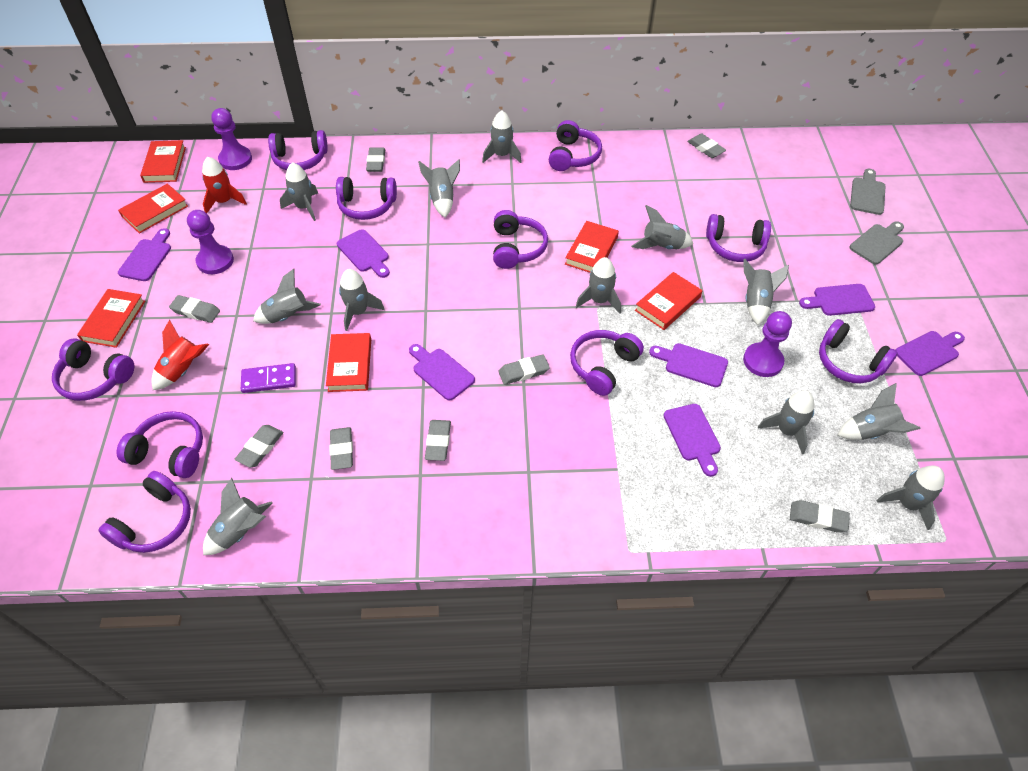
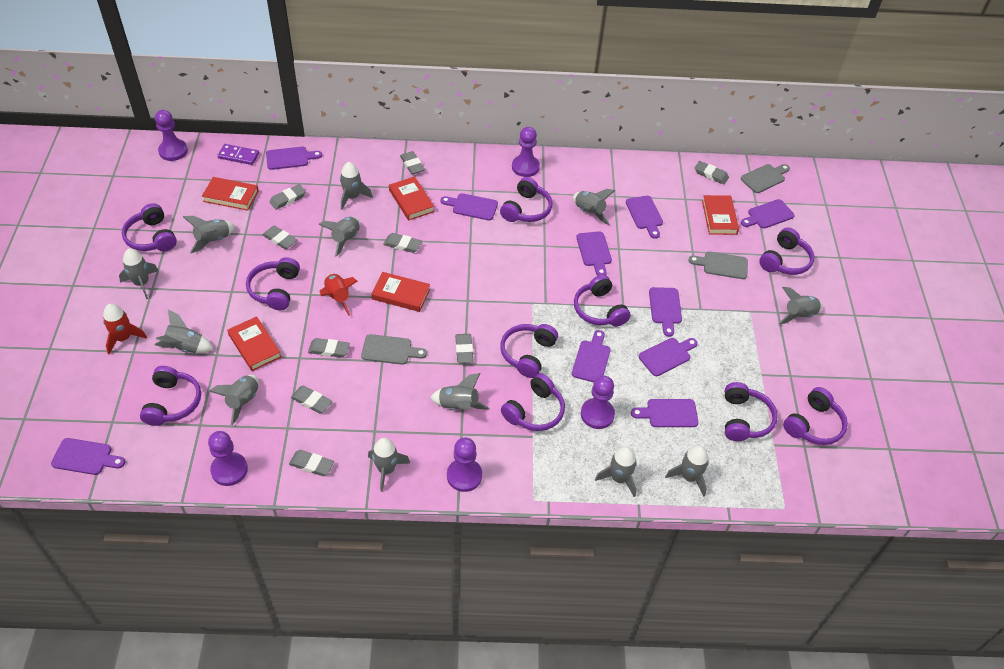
grey cutting board: [850,169,886,215] [850,221,904,265] = 2 -> [361,334,427,365] [688,251,748,279] [741,164,790,193] = 3
grey eraser: [169,295,220,323] [234,425,284,468] [329,427,353,470] [366,147,385,172] [425,420,451,461] [498,354,550,385] [687,133,726,158] [790,500,850,533] = 8 -> [262,226,297,249] [270,184,306,210] [289,450,334,476] [291,386,332,413] [308,338,350,358] [383,233,422,253] [400,151,425,174] [455,334,474,363] [695,161,729,185] = 9
purple cutting board: [118,228,171,281] [337,229,390,278] [409,344,475,401] [649,343,728,387] [664,404,721,477] [799,284,875,316] [896,331,965,376] = 7 -> [51,438,125,475] [266,147,322,170] [440,193,498,221] [572,330,611,382] [576,231,612,276] [626,196,663,239] [631,399,698,427] [639,338,698,376] [649,287,682,337] [741,199,795,229] = 10
purple pawn: [187,210,234,274] [211,108,252,170] [743,311,792,377] = 3 -> [155,110,188,161] [208,431,248,486] [447,437,482,492] [512,127,540,177] [581,376,615,429] = 5
red book: [77,289,145,348] [118,184,188,234] [140,140,186,183] [326,333,371,392] [565,221,619,273] [635,272,702,330] = 6 -> [202,177,259,211] [227,316,281,371] [371,272,430,312] [389,176,434,221] [702,195,739,235] = 5

